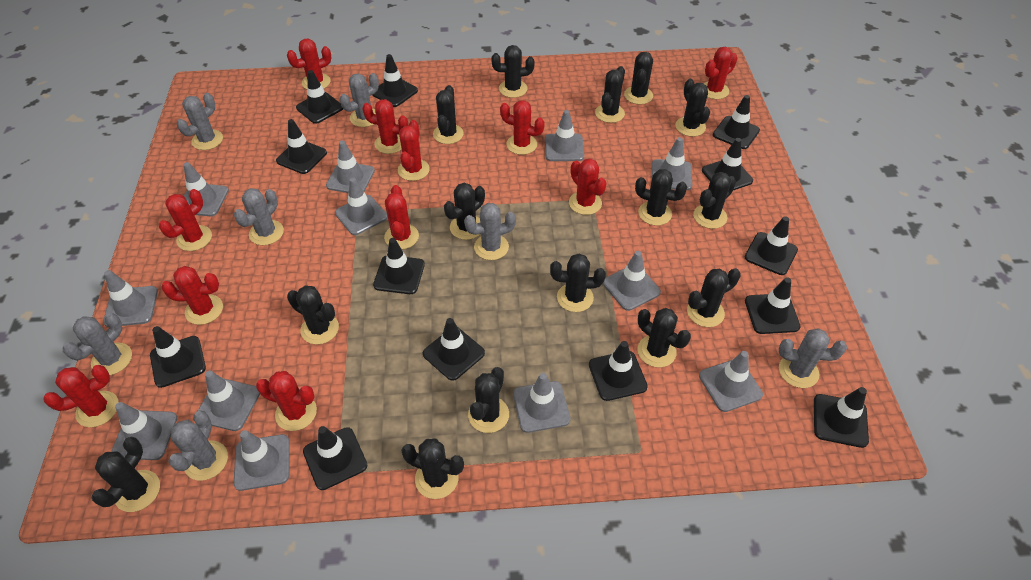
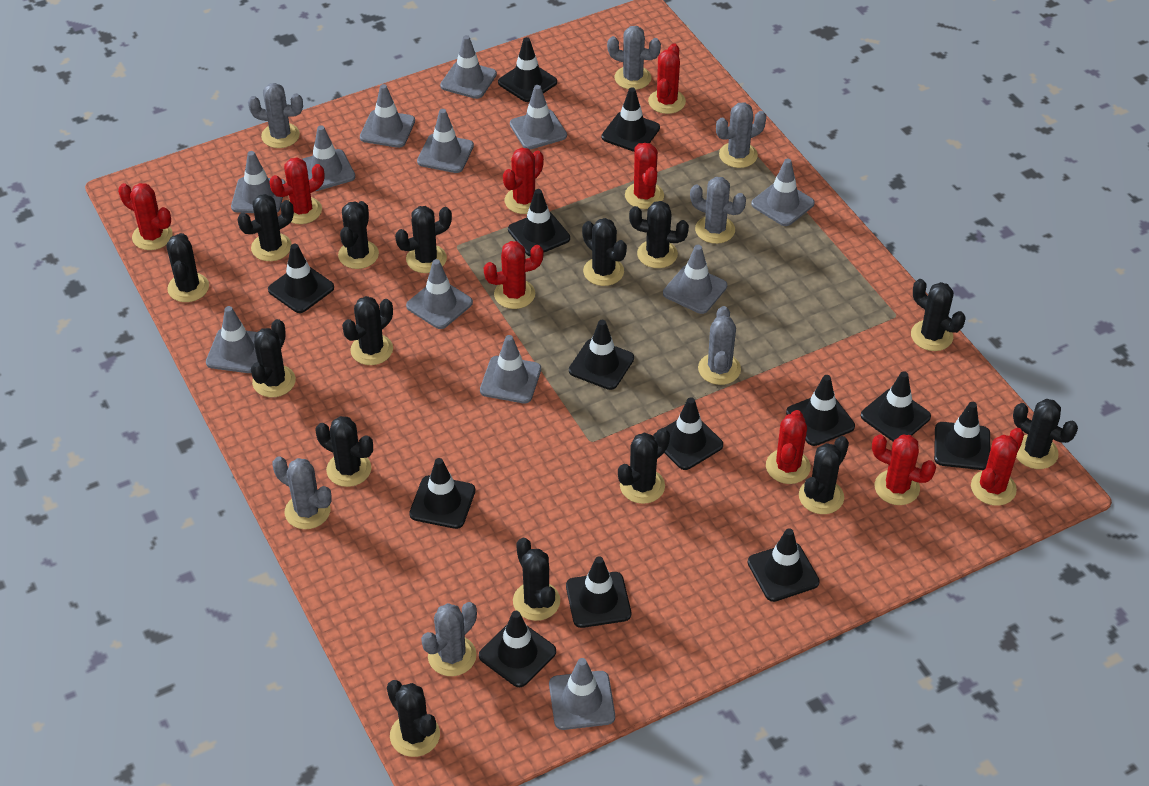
red cactus: [44,365,119,427] [159,189,212,251] [161,266,223,325] [256,371,317,431] [287,39,331,89] [362,99,408,154] [384,185,419,249] [398,120,430,181] [500,100,545,155] [569,158,607,215] [703,47,738,99] = 11 -> [118,183,173,250] [269,158,324,224] [484,241,543,309] [503,148,544,214] [625,143,664,209] [648,43,686,114] [766,410,811,484] [872,434,936,505] [971,428,1024,506] = 9

